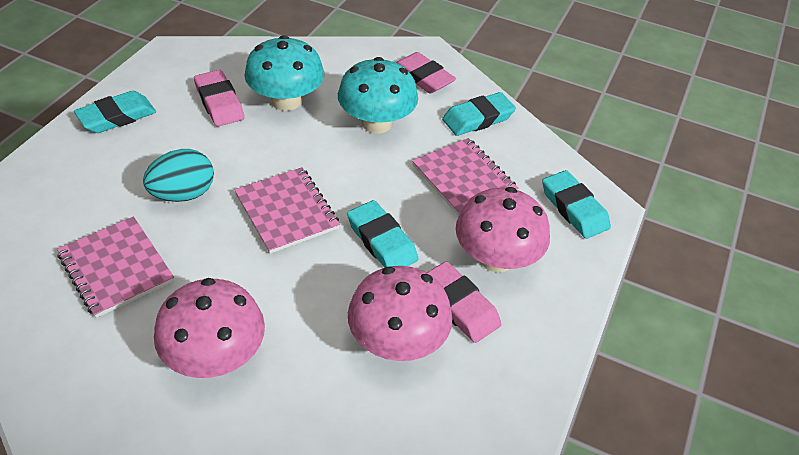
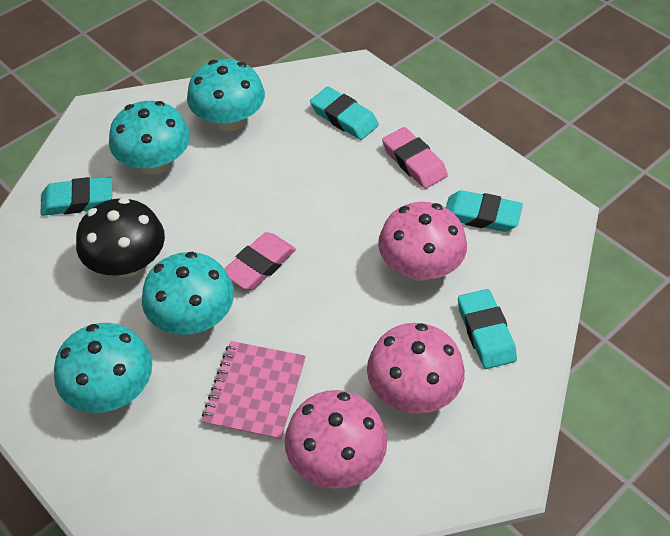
black mushroom: none = 0 -> [76,198,165,277] = 1
pink eraser: [194,70,245,127] [396,52,456,94] [427,261,501,343] = 3 -> [224,232,296,290] [382,127,448,189] = 2
pink notebook: [57,216,174,318] [234,167,340,254] [412,138,518,216] = 3 -> [202,341,306,441] = 1
turquoise egg: [143,149,214,202] = 1 -> none = 0
turquoise mushroom: [244,35,324,111] [338,57,418,133] = 2 -> [54,323,152,413] [109,101,190,175] [142,252,234,335] [187,59,265,131] = 4

